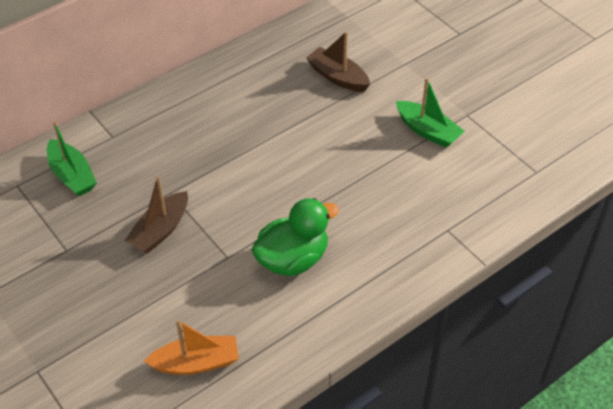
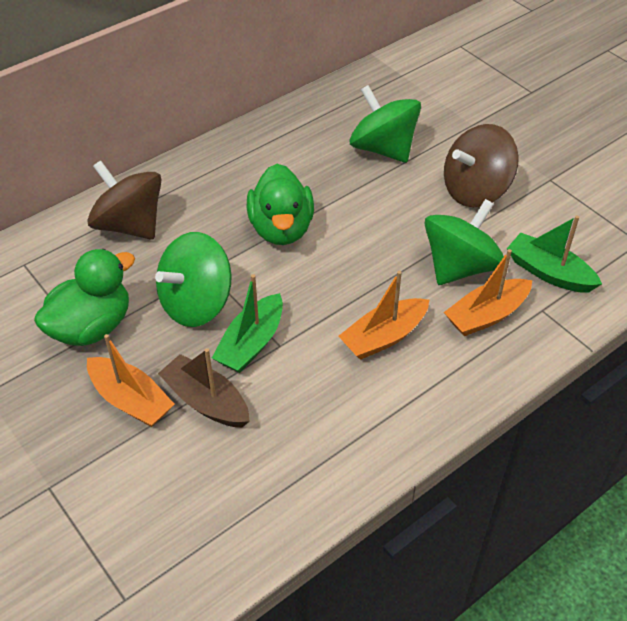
brown boat: [124,176,188,254] [306,31,370,92] = 2 -> [158,348,250,428] = 1
brown spinning top: none = 0 -> [87,161,162,240] [444,124,519,207] = 2
green duck: [251,198,339,276] = 1 -> [34,249,135,346] [247,164,314,245] = 2
green spinning top: none = 0 -> [155,232,232,327] [350,85,421,163] [424,199,504,285] = 3
orange boat: [144,319,239,375] = 1 -> [87,334,174,427] [338,271,429,360] [444,249,532,336] = 3

